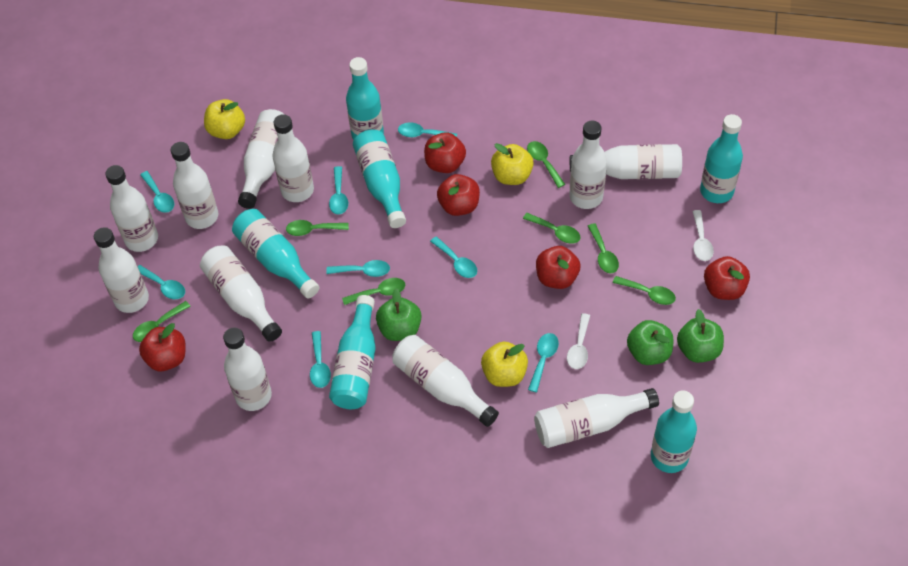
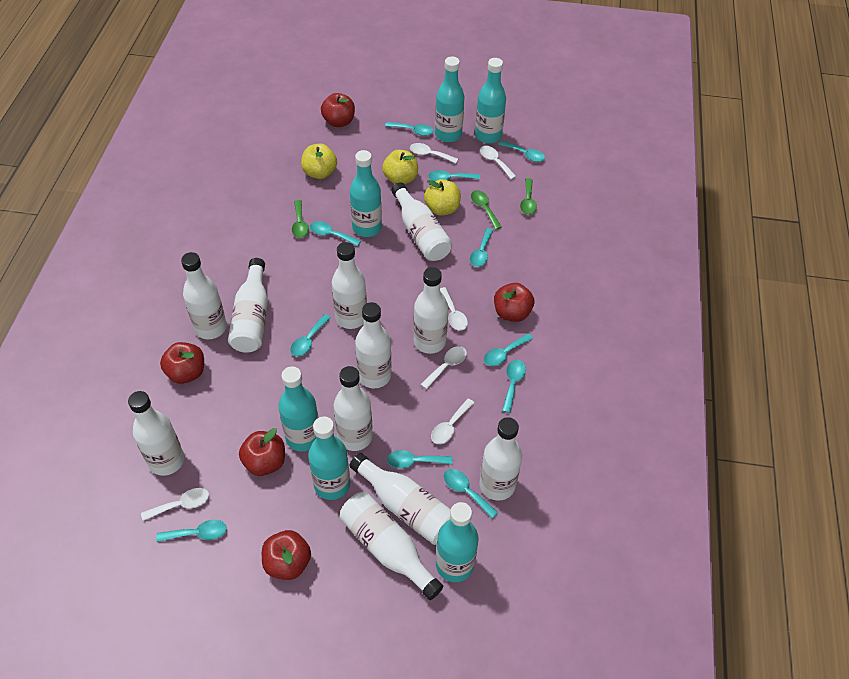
green apple: [376,289,422,341] [627,320,673,365] [677,309,724,363] = 3 -> none = 0
green spoon: [133,301,191,342] [286,220,349,236] [342,278,405,305] [523,213,581,244] [527,141,565,188] [588,223,619,273] [613,276,676,305] = 7 -> [292,200,309,238] [471,190,502,230] [520,178,537,215] = 3
turquoise spoon: [138,265,185,299] [140,171,174,213] [310,331,331,388] [326,260,390,277] [329,166,348,214] [398,122,457,137] [430,237,477,278] [528,333,559,392] = 8 -> [156,520,227,542] [290,314,331,357] [310,221,361,246] [385,122,434,136] [387,450,453,469] [428,170,480,181] [444,469,498,519] [470,228,493,267] [484,333,533,366] [498,140,545,162] [502,360,526,413] = 11
white spoon: [567,313,590,369] [692,210,714,261] = 2 -> [141,488,209,521] [410,143,458,163] [421,346,467,389] [431,399,474,444] [440,287,468,331] [480,146,517,179] = 6

